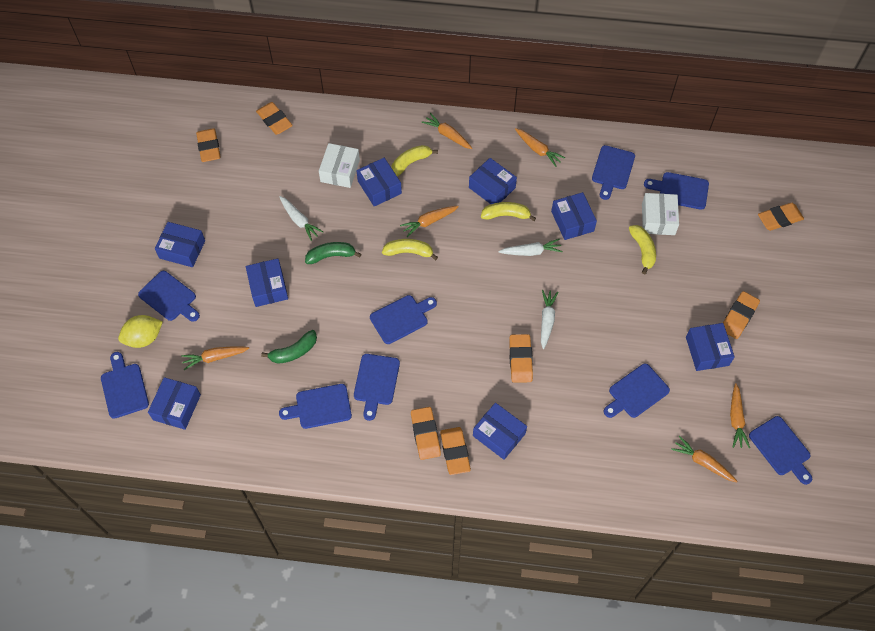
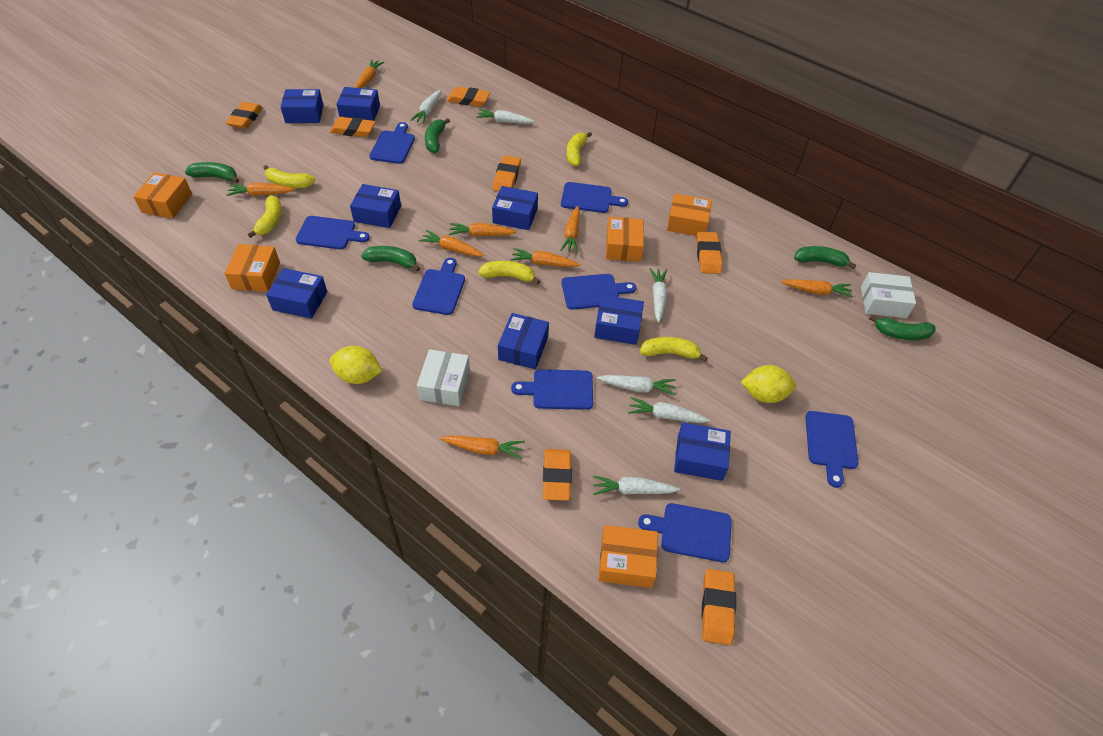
blue cutting board: [101,352,149,419] [138,271,200,322] [279,384,352,429] [354,354,400,421] [370,295,437,344] [592,145,635,200] [604,364,670,418] [644,172,709,210] [749,416,812,485] = 9 -> [295,216,370,249] [369,122,415,164] [412,258,465,315] [511,369,593,410] [561,182,628,213] [562,274,636,310] [638,503,732,562] [805,411,859,488] = 8
green banana: [261,330,317,364] [305,242,361,264] = 2 -> [185,162,239,183] [361,246,420,272] [425,118,450,153] [794,246,856,269] [869,315,936,340] = 5
orange box: none = 0 -> [133,173,192,218] [225,244,280,292] [598,525,658,588] [606,217,644,262] [667,193,712,236] = 5
orange carrot: [181,346,249,370] [400,206,459,237] [421,113,472,149] [515,128,565,167] [671,436,738,482] [730,383,750,448] = 6 -> [227,183,295,196] [355,60,384,88] [419,230,484,257] [440,435,525,459] [449,223,517,236] [510,248,580,267] [560,206,580,253] [781,279,853,297] = 8
white carrot: [279,196,323,241] [498,239,563,256] [541,290,558,349] = 3 -> [411,90,441,124] [476,109,535,124] [593,475,680,495] [597,375,676,395] [628,397,710,423] [650,268,667,322] = 6
yellow banana: [382,239,438,260] [391,145,438,176] [481,202,536,221] [629,225,656,274] = 4 -> [248,195,282,238] [263,165,315,188] [478,261,540,285] [567,132,592,166] [640,337,708,362] = 5
yellow lemon: [118,315,163,348] = 1 -> [330,346,382,384] [741,365,796,403] = 2

